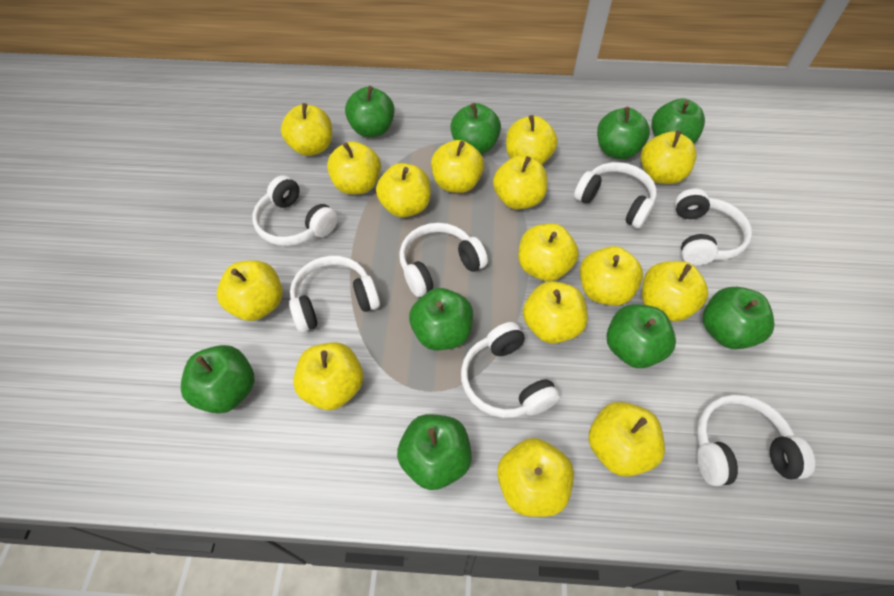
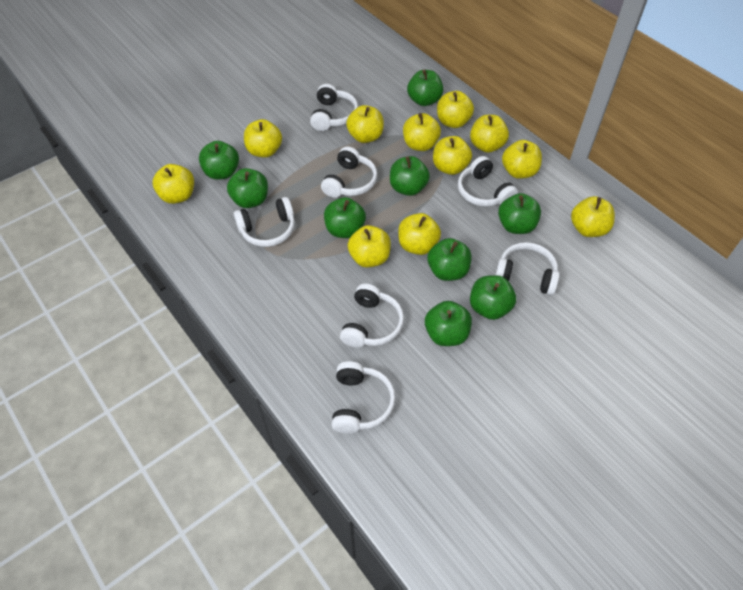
yellow apple: [217,261,283,321] [281,103,332,156] [293,342,363,410] [327,141,381,195] [376,163,431,218] [431,140,484,193] [493,156,547,209] [497,438,574,517] [506,115,558,164] [518,223,579,281] [523,281,588,344] [580,246,643,306] [588,402,665,477] [641,131,697,184] [642,261,708,321] = 15 -> [153,164,194,204] [244,119,282,158] [346,105,384,143] [347,225,391,268] [398,213,441,255] [403,113,441,151] [433,136,472,175] [437,91,474,128] [470,115,509,153] [502,140,542,179] [571,196,615,237] = 11

